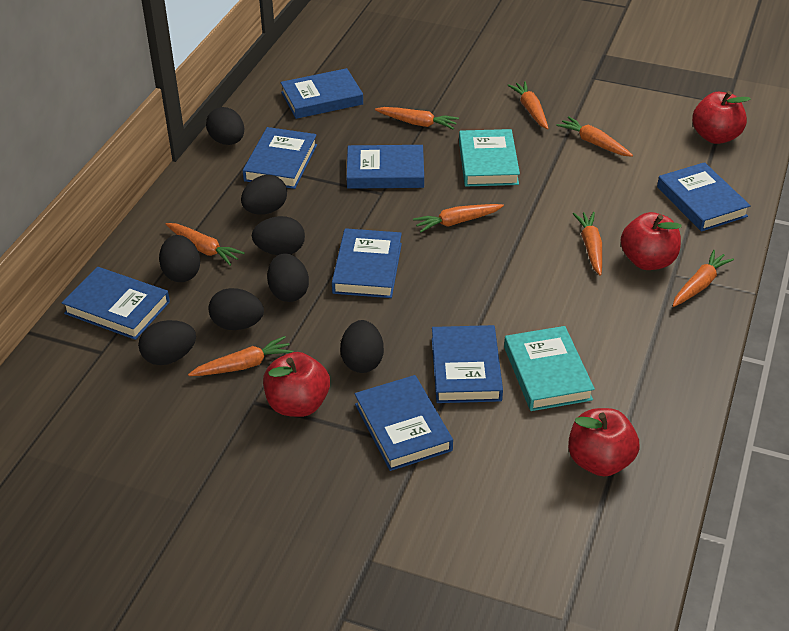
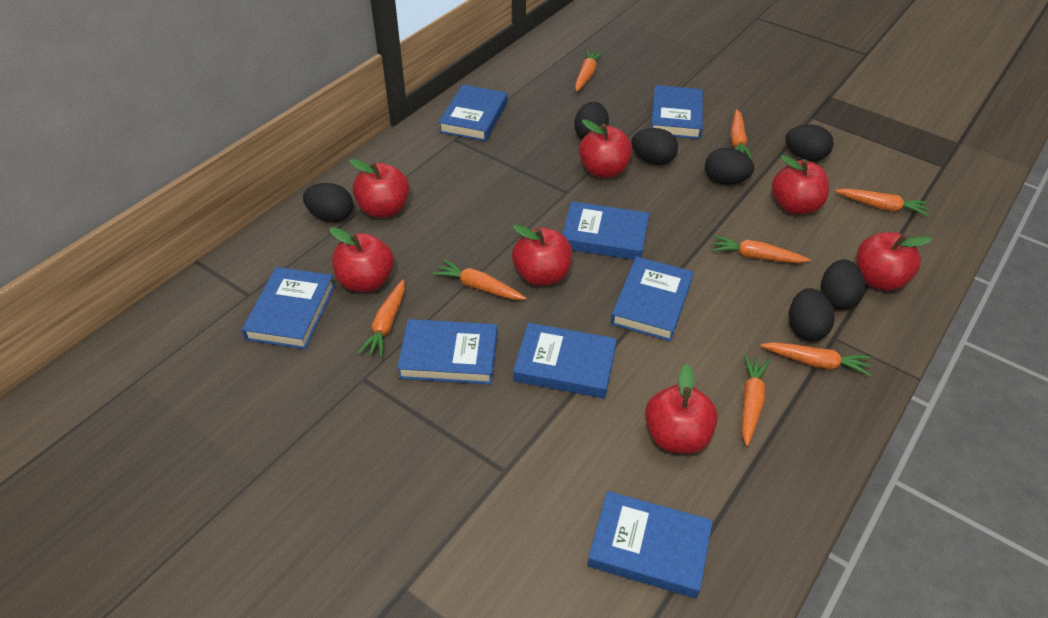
black egg: [138,320,196,365] [159,235,200,282] [206,107,244,145] [208,288,264,330] [241,175,287,215] [252,216,305,255] [267,253,309,302] [340,320,384,373] = 8 -> [303,183,353,222] [574,102,609,139] [631,128,678,165] [705,148,754,185] [785,124,834,161] [789,288,834,341] [821,259,865,310] = 7
red apple: [263,352,330,417] [568,408,639,476] [621,212,682,270] [692,91,751,144] = 4 -> [329,227,394,292] [349,159,409,218] [512,225,572,286] [579,119,632,178] [645,364,718,454] [772,155,829,215] [856,232,932,291] = 7
turquoise book: [459,129,520,187] [504,326,595,411] = 2 -> none = 0

